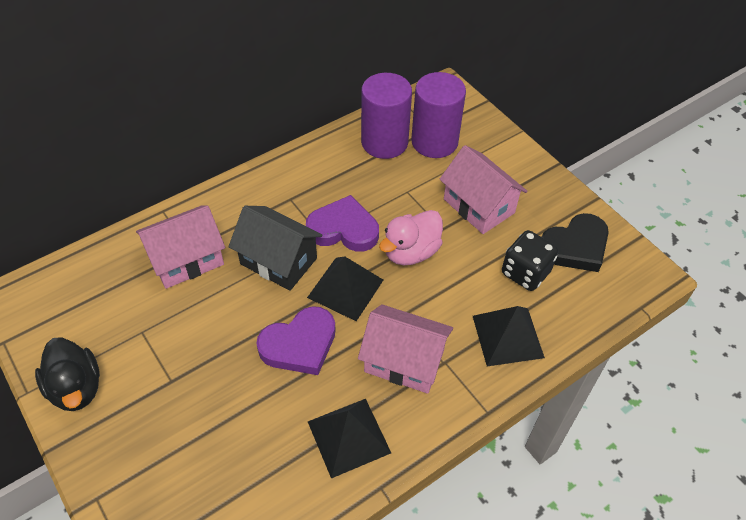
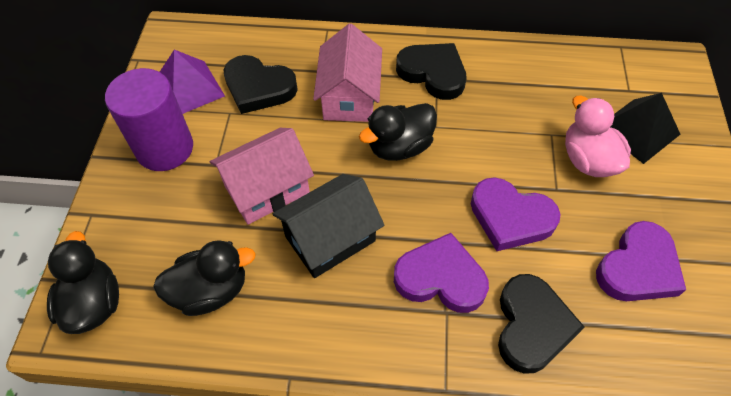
black dice: [502,230,558,291] = 1 -> none = 0
black duck: [35,337,100,411] = 1 -> [47,231,119,334] [153,240,256,316] [359,103,437,161] = 3
black heart: [542,213,609,272] = 1 -> [224,55,298,114] [396,43,466,100] [498,274,584,374] = 3
black pyramid: [307,256,383,321] [308,399,391,479] [473,306,545,366] = 3 -> [610,93,680,164] = 1
pink house: [136,206,225,289] [358,304,453,394] [440,145,528,234] = 3 -> [210,128,314,224] [313,24,382,122] = 2
purple cylinder: [361,73,412,159] [411,72,466,158] = 2 -> [105,68,193,171] = 1
purple heart: [257,306,336,375] [306,195,379,252] = 2 -> [394,233,489,313] [471,177,561,251] [596,221,686,301] = 3
purple pyramid: none = 0 -> [160,50,225,114] = 1

